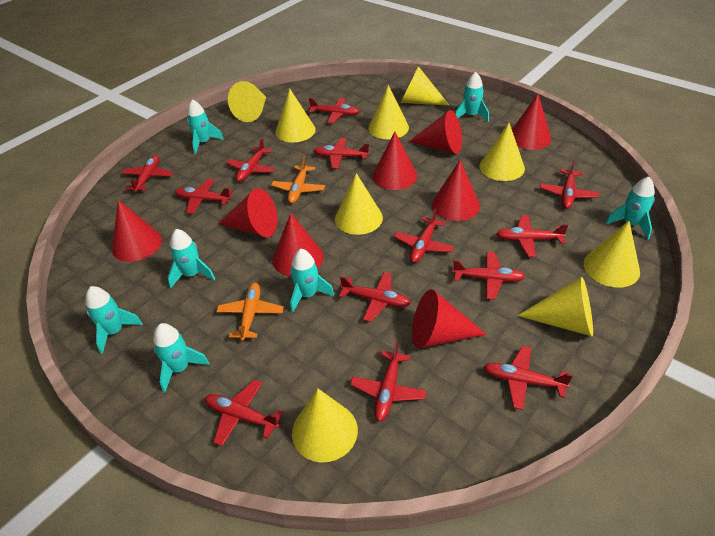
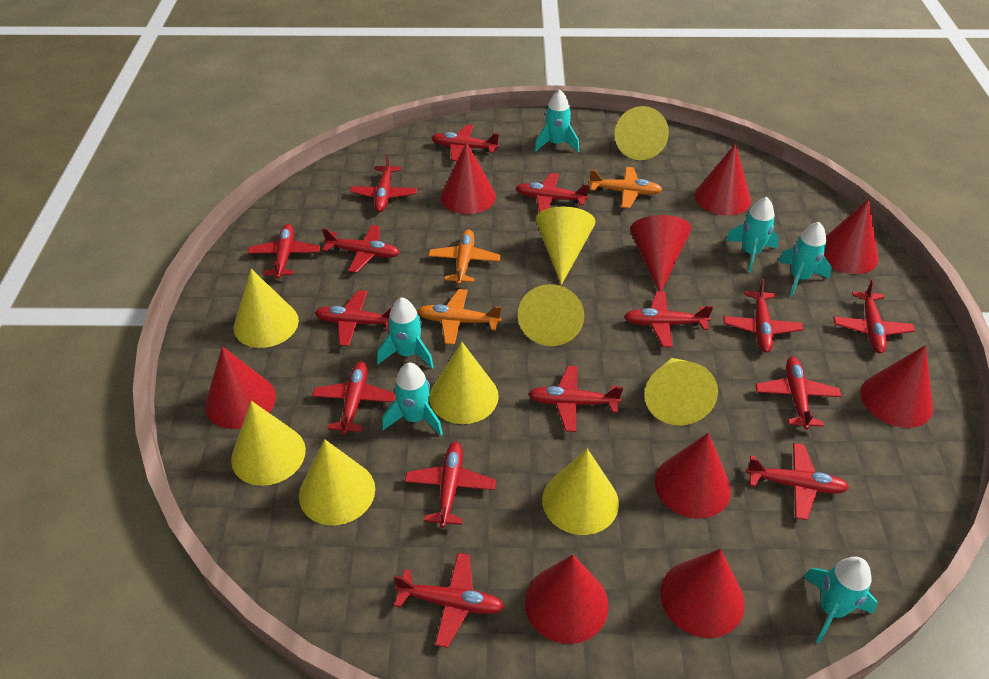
orange plane: [216,283,284,341] [271,156,325,204] = 2 -> [417,289,502,345] [428,230,501,285] [589,167,663,208] = 3
red cone: [112,200,162,262] [218,188,278,237] [272,213,324,277] [372,132,417,190] [409,110,462,154] [412,289,487,348] [432,160,480,221] [512,94,551,150] = 8 -> [205,346,276,429] [440,142,496,214] [525,555,609,644] [630,215,691,291] [655,433,731,519] [660,549,745,638] [695,143,751,216] [824,199,878,274] [861,345,933,428] = 9
red plane: [122,155,173,192] [175,179,233,214] [205,380,283,446] [226,138,275,182] [309,98,360,124] [313,138,369,169] [339,272,411,322] [350,342,426,421] [394,209,454,263] [452,252,526,300] [483,346,573,410] [496,215,568,257] [540,160,599,209] = 13 -> [248,224,320,279] [312,361,396,435] [314,290,392,346] [322,225,400,273] [350,154,417,212] [394,553,504,648] [405,442,496,528] [431,124,499,161] [516,173,590,213] [528,366,623,432] [624,291,713,348] [723,279,803,353] [746,443,850,520] [755,357,841,430] [833,279,915,353] = 15
turquoise rocket: [86,286,143,354] [153,323,209,393] [167,229,215,289] [187,99,224,154] [290,249,334,313] [455,72,489,122] [606,177,655,239] = 7 -> [377,297,434,368] [382,363,443,435] [534,90,579,152] [726,197,779,272] [778,222,832,297] [803,557,877,643] = 6

